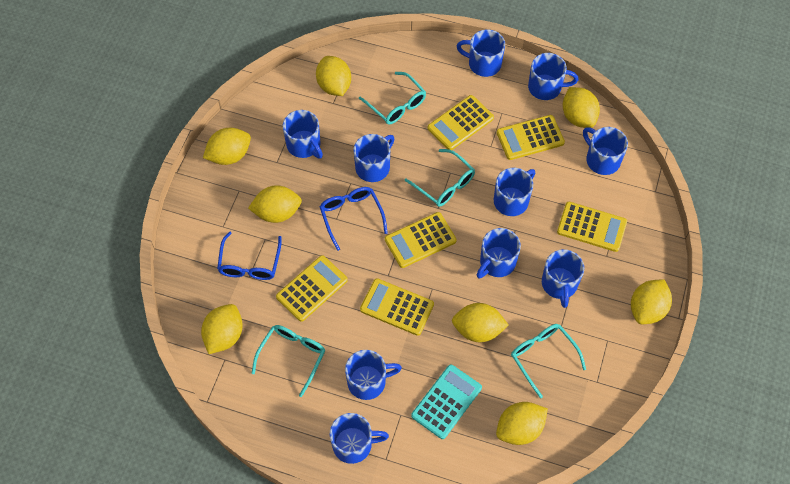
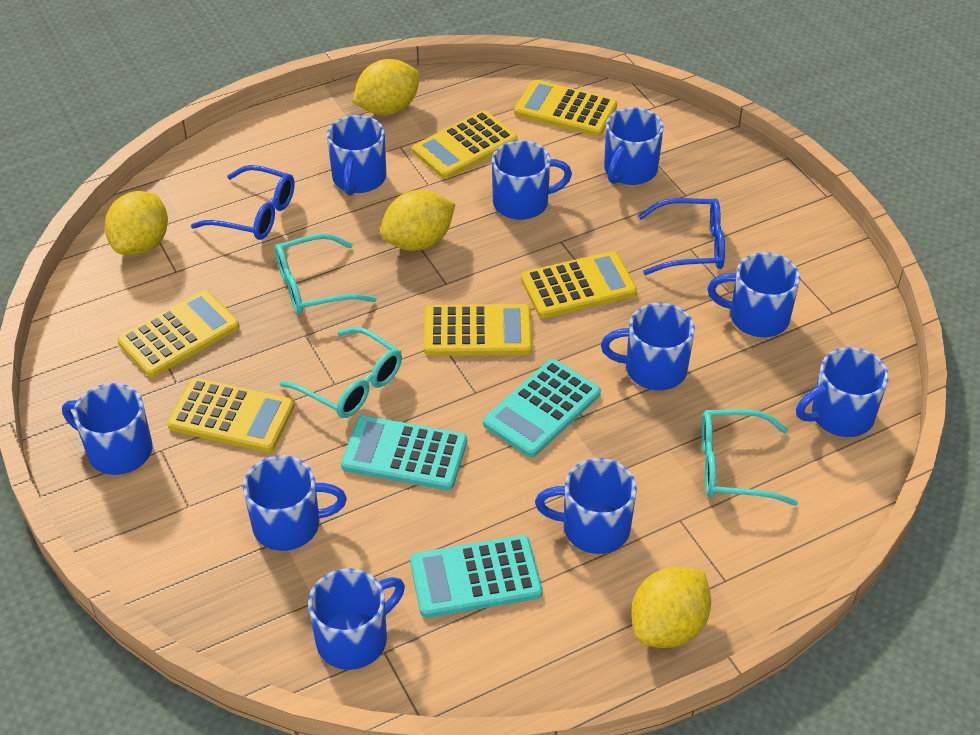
turquoise calculator: [411,364,482,439] = 1 -> [341,415,467,490] [410,535,543,618] [483,359,601,457] = 3
turquoise glasses: [252,325,326,397] [359,72,426,125] [405,149,475,207] [511,324,586,398] = 4 -> [275,234,377,315] [279,327,402,418] [701,409,798,506] = 3
yellow lemon: [201,304,243,354] [203,128,251,165] [248,185,302,223] [316,56,351,96] [452,303,509,342] [496,402,548,445] [563,87,600,128] [631,279,672,324] = 8 -> [105,191,168,256] [352,59,420,115] [380,190,455,251] [631,567,711,648] = 4

